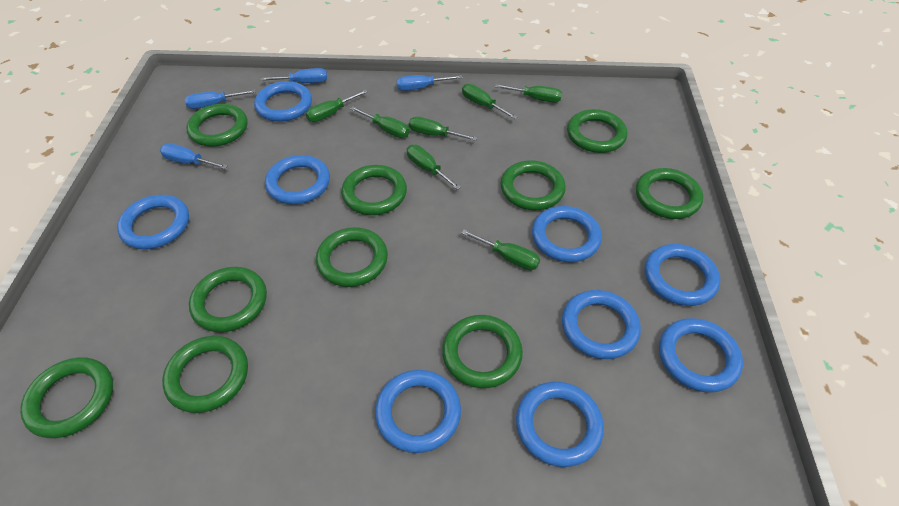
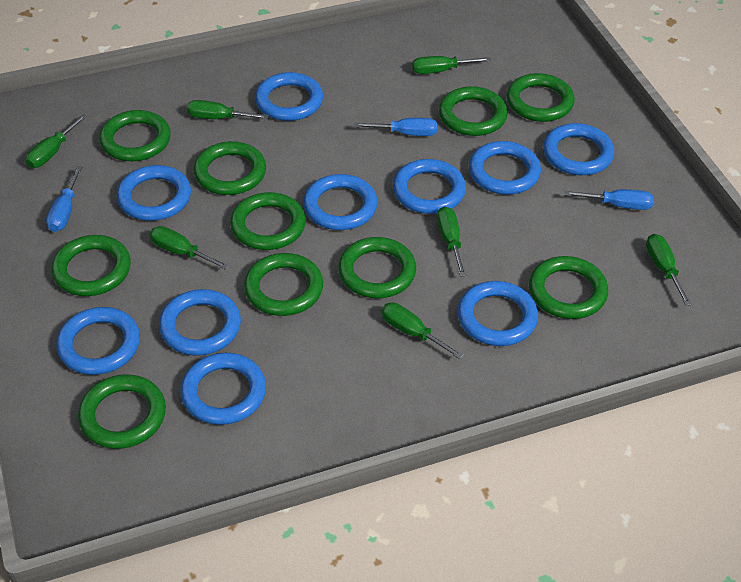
blue ring: [117,195,189,249] [254,81,312,122] [265,155,330,204] [375,370,461,453] [516,382,604,467] [532,206,602,262] [562,290,641,359] [645,244,720,306] [659,318,743,393] = 9 -> [56,307,140,375] [117,165,191,221] [159,289,241,356] [181,353,266,425] [255,72,323,121] [303,174,378,230] [393,159,466,214] [458,281,538,346] [469,141,541,195] [543,123,614,175] = 10
blue screwdriver: [160,144,228,169] [185,89,256,109] [260,68,327,83] [397,75,462,91] = 4 -> [46,166,82,232] [354,118,437,136] [564,189,654,210] = 3

